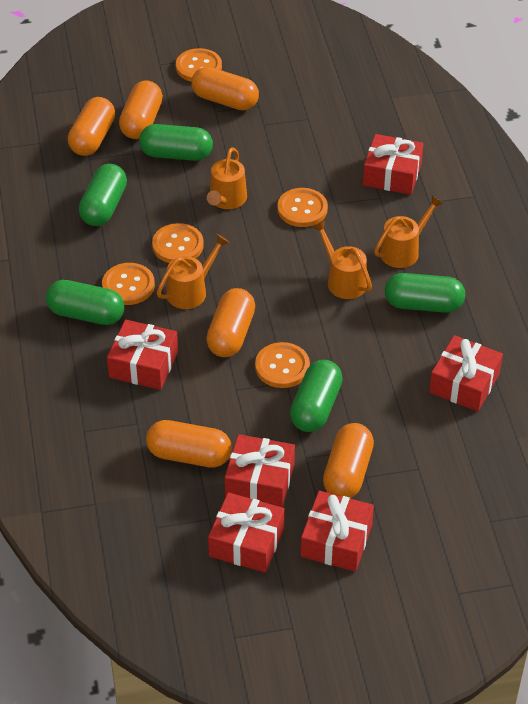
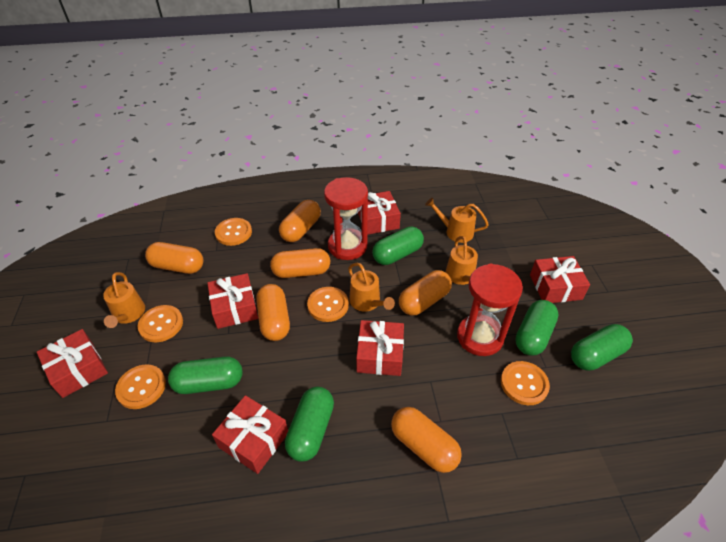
red hourglass: none = 0 -> [324,177,368,260] [457,263,523,356] = 2

